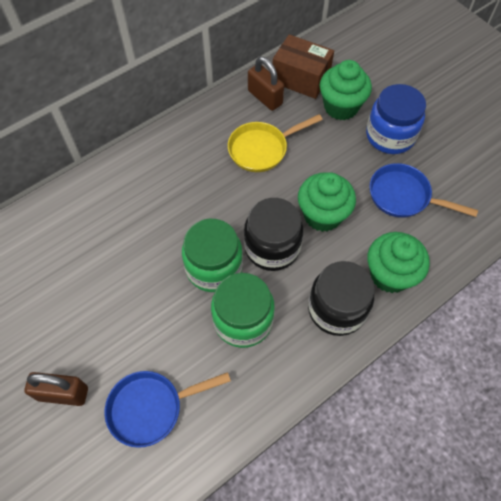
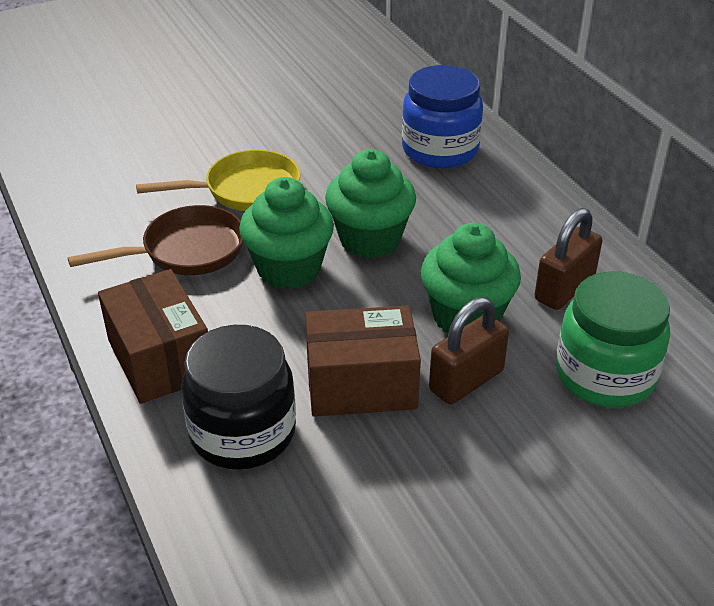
black jar: [244,198,303,271] [308,261,374,336] = 2 -> [181,325,296,470] = 1
blue pan: [104,371,231,448] [370,163,478,218] = 2 -> none = 0
brown box: [273,34,334,99] = 1 -> [98,269,208,404] [305,305,421,417] = 2
brown pan: none = 0 -> [68,205,243,275] = 1
green jar: [182,219,243,292] [211,273,275,348] = 2 -> [556,271,670,408] = 1

